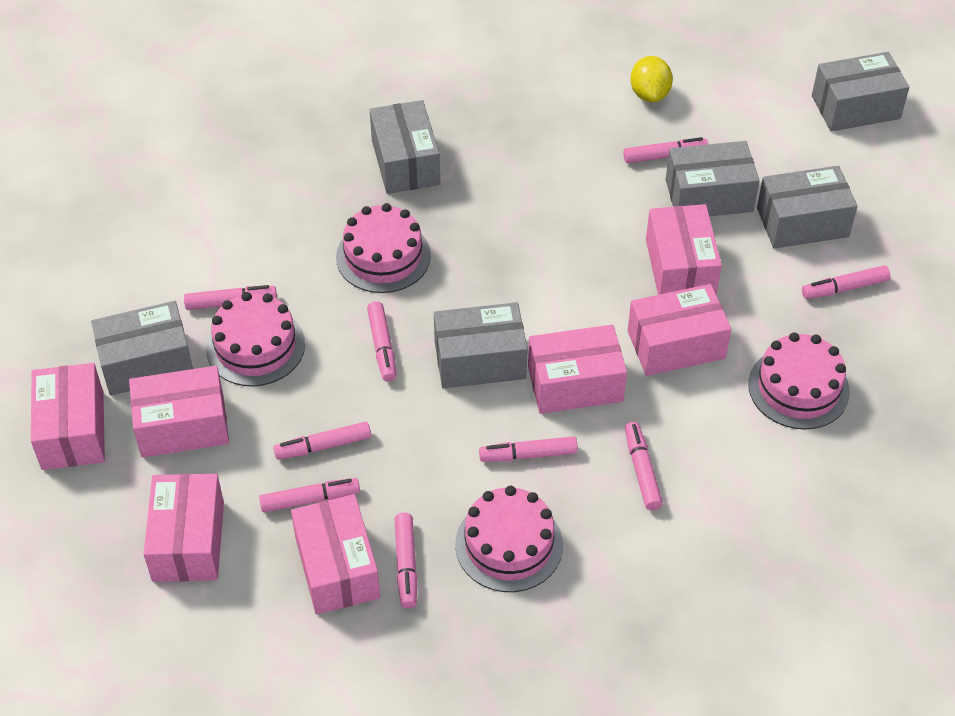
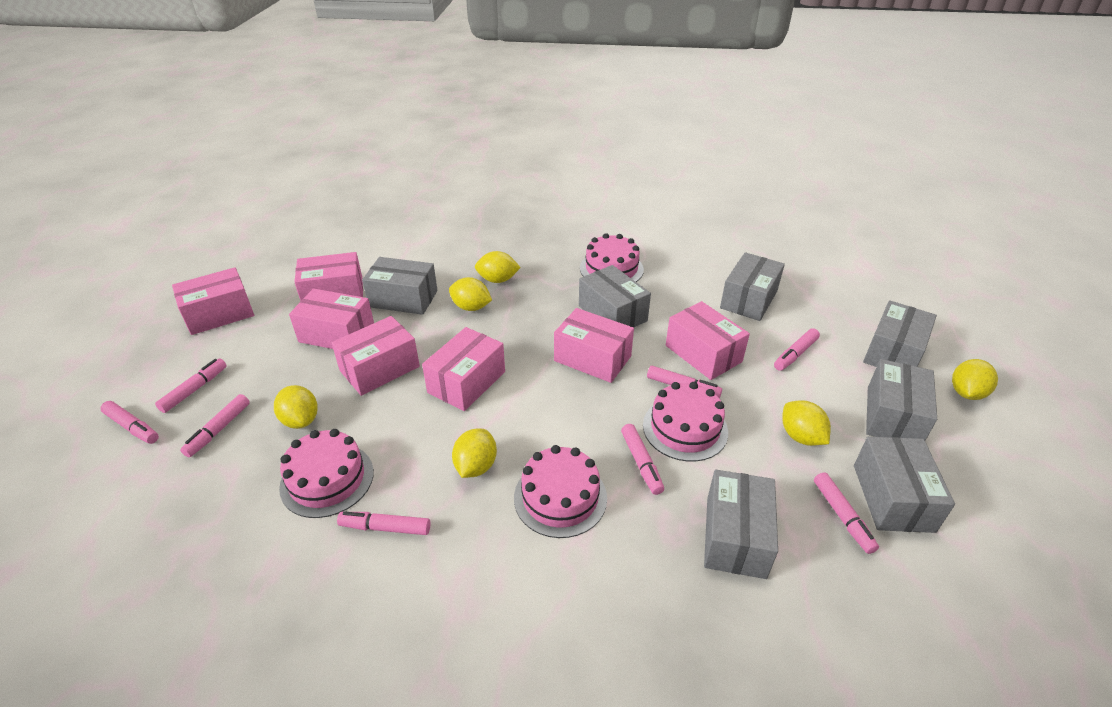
grey box: [91,301,193,396] [370,100,440,194] [434,302,528,388] [666,141,760,216] [757,166,857,249] [812,52,909,132] = 6 -> [362,257,438,315] [579,265,651,328] [704,469,778,579] [720,252,785,321] [854,437,955,533] [863,300,937,367] [866,359,937,441] = 7
pink marker: [184,285,277,310] [259,478,360,512] [273,422,371,460] [367,301,396,382] [395,513,417,609] [479,436,578,462] [624,137,708,163] [625,422,663,510] [802,265,890,299] = 9 -> [100,401,159,444] [155,359,227,413] [180,394,250,457] [337,511,431,535] [621,424,664,495] [647,366,722,398] [774,328,820,371] [814,472,879,554] = 8
yellow lemon: [630,56,673,102] = 1 -> [274,385,318,429] [449,277,492,311] [452,428,497,478] [475,251,521,283] [782,400,831,446] [952,359,998,400] = 6

